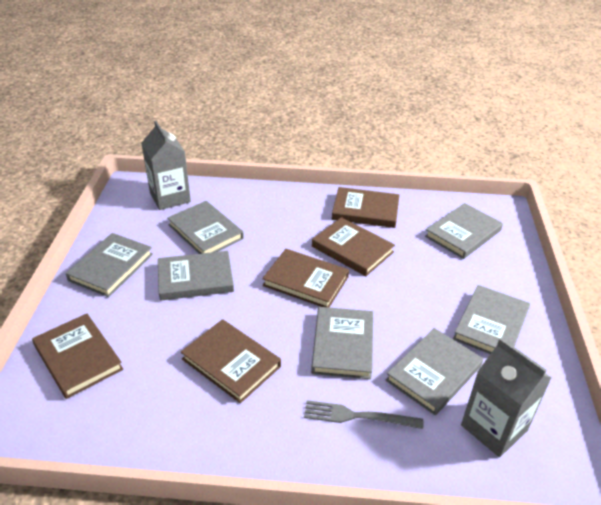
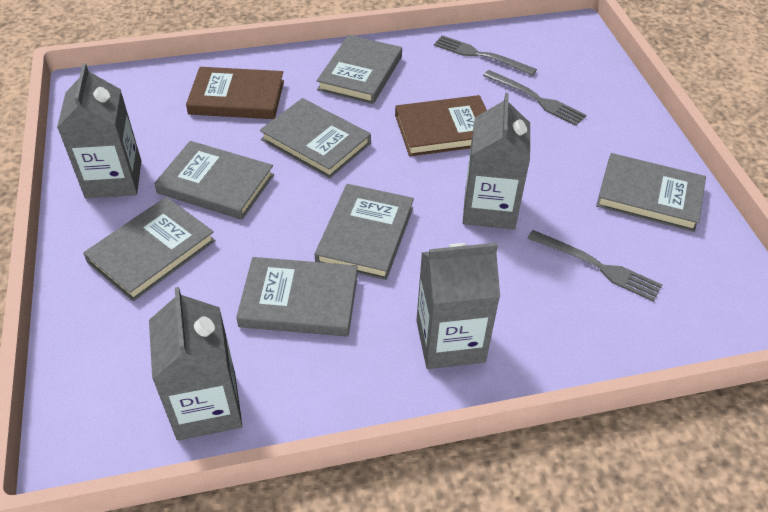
brown book: [32,313,123,399] [181,319,281,403] [262,249,349,308] [312,217,395,276] [332,187,399,228] = 5 -> [186,67,284,119] [395,95,487,156] = 2
grey carton: [142,121,191,210] [461,338,552,457] = 2 -> [57,63,141,198] [149,287,242,441] [416,243,500,369] [463,93,530,229] = 4
grey fork: [304,400,423,429] = 1 -> [434,35,537,76] [483,70,586,126] [527,230,662,302] = 3

